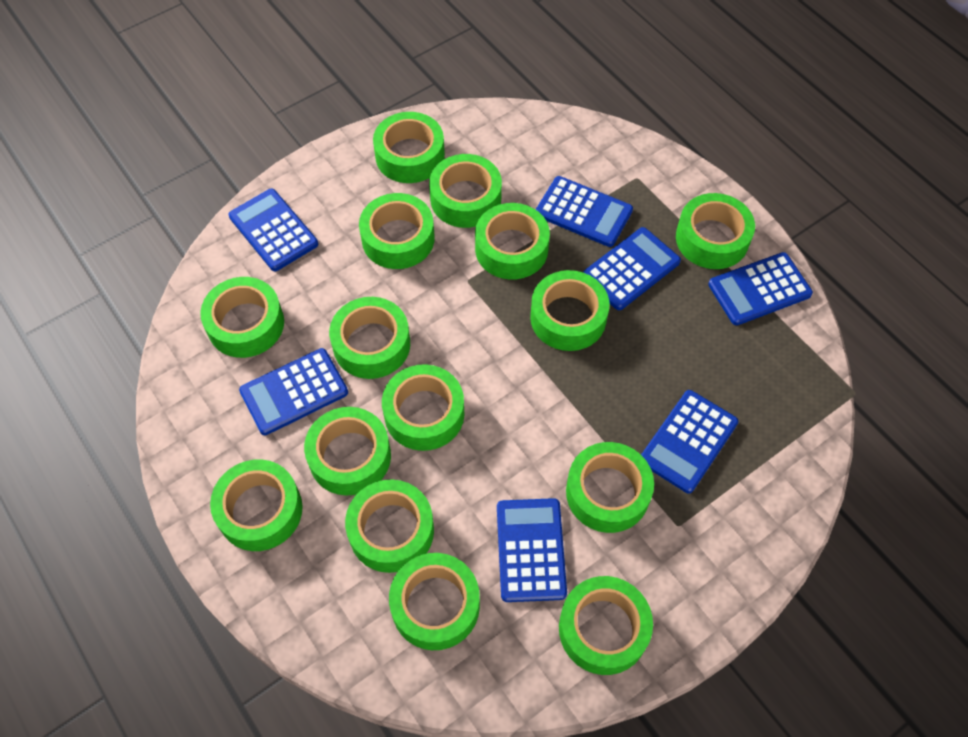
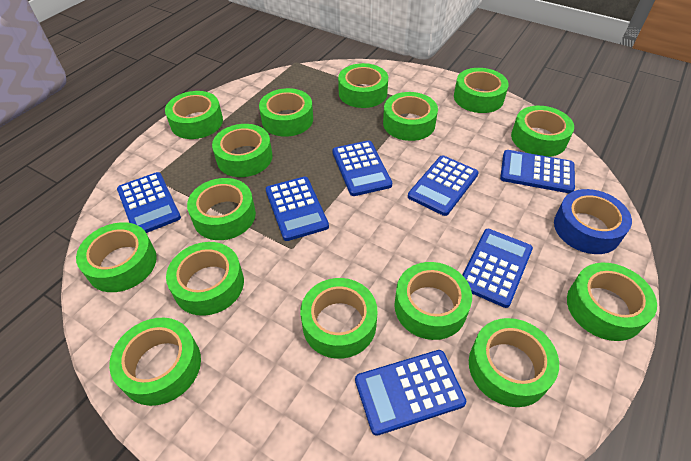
blue tape: none = 0 -> [554,189,632,254] = 1

